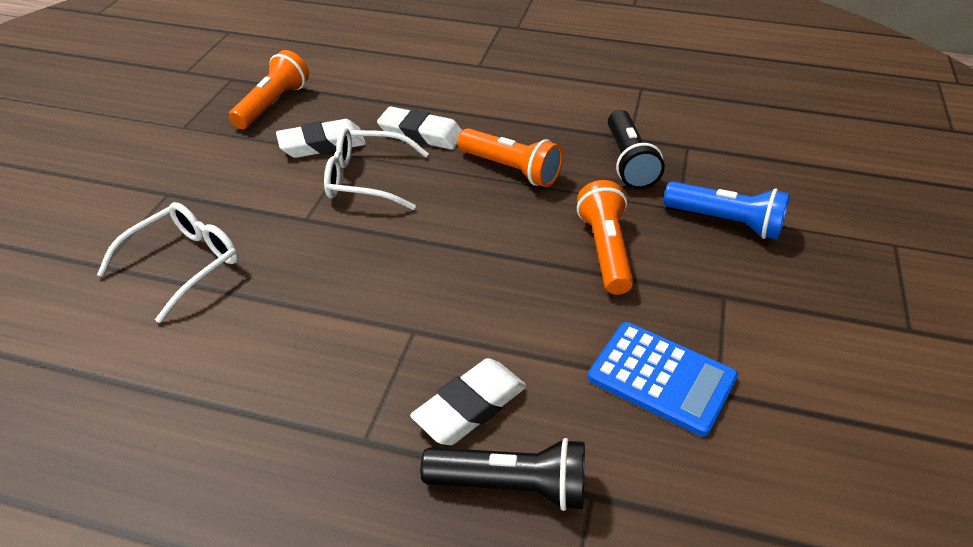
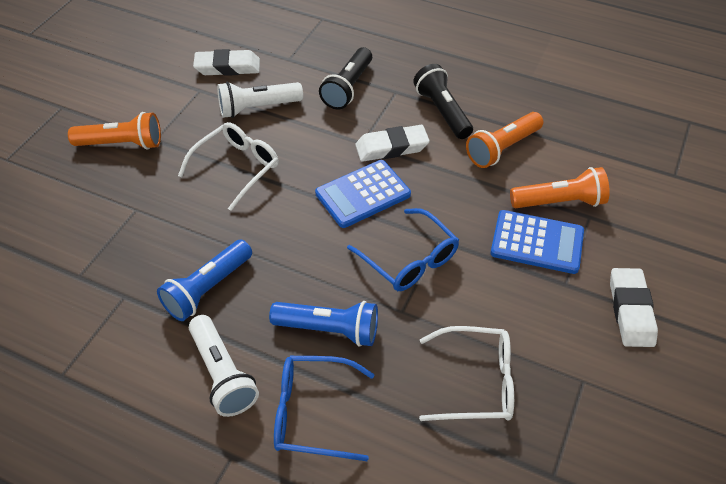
blue calculator: [588,322,738,437] = 1 -> [315,160,411,228] [490,210,584,274] = 2
blue flashlight: [664,181,790,240] = 1 -> [157,239,252,321] [269,301,378,347] = 2
blue glasses: none = 0 -> [274,356,375,461] [347,208,459,291] = 2
white flashlight: none = 0 -> [189,315,259,417] [217,82,303,118] = 2

